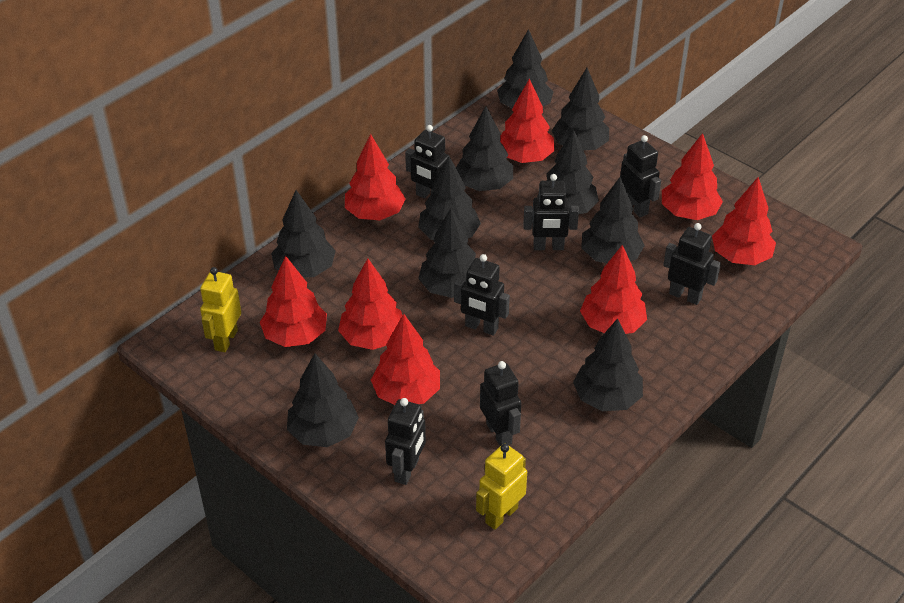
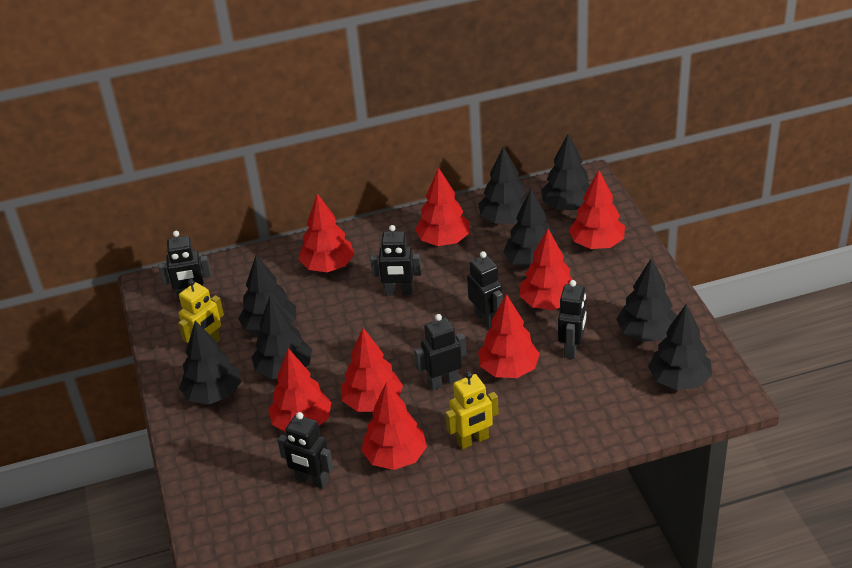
black robot: [385,398,426,485] [405,125,449,198] [454,254,510,336] [480,361,521,446] [523,174,579,250] [620,135,661,217] [663,223,721,305] = 7 -> [158,231,211,302] [277,412,333,489] [370,225,421,296] [414,314,467,390] [467,251,503,329] [558,280,587,359] = 6
black tree: [271,190,336,278] [287,353,359,447] [418,156,481,240] [418,208,476,298] [456,106,513,191] [497,29,553,108] [537,129,599,214] [552,68,609,150] [573,318,643,411] [581,177,645,263] = 10 -> [179,321,241,404] [238,255,296,335] [251,296,312,379] [478,146,527,224] [503,189,559,268] [541,133,590,210] [616,258,677,342] [648,304,712,390] = 8

